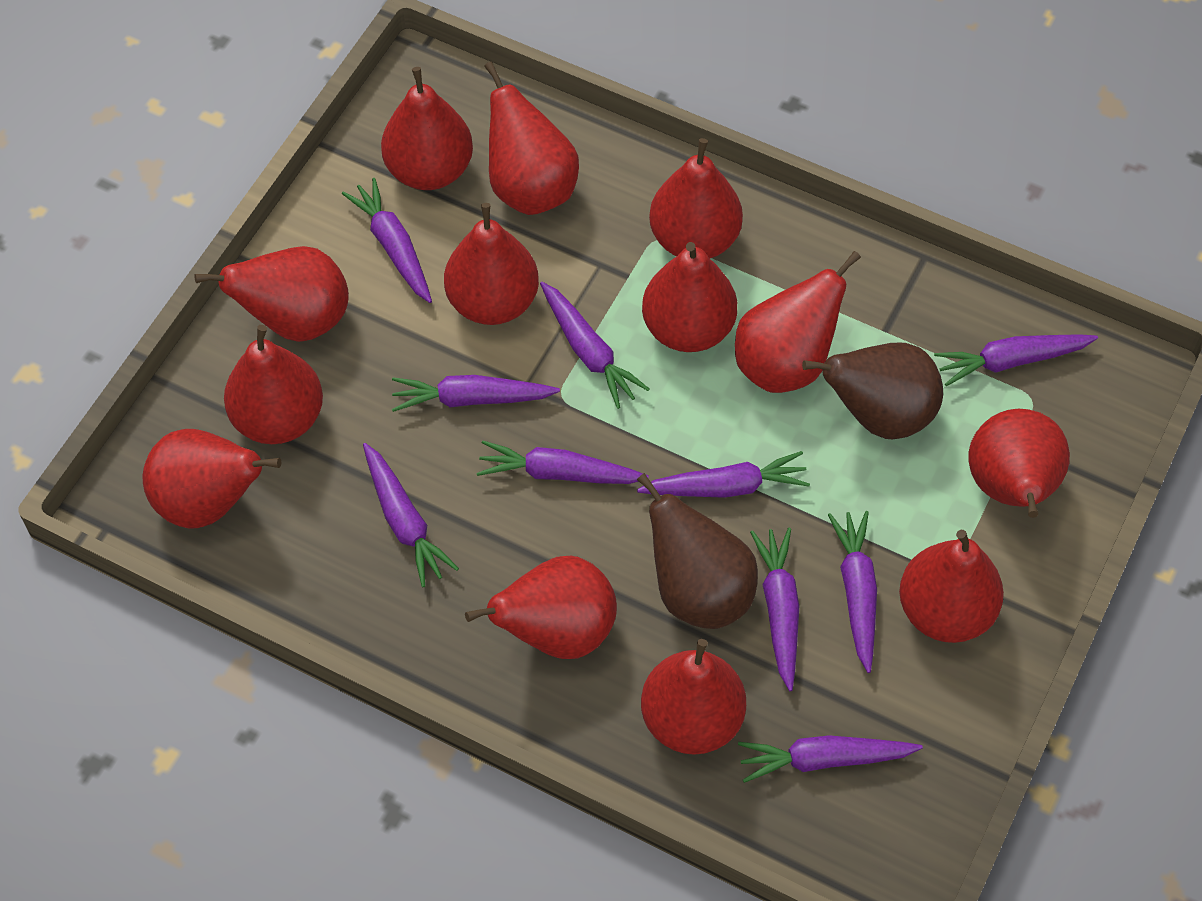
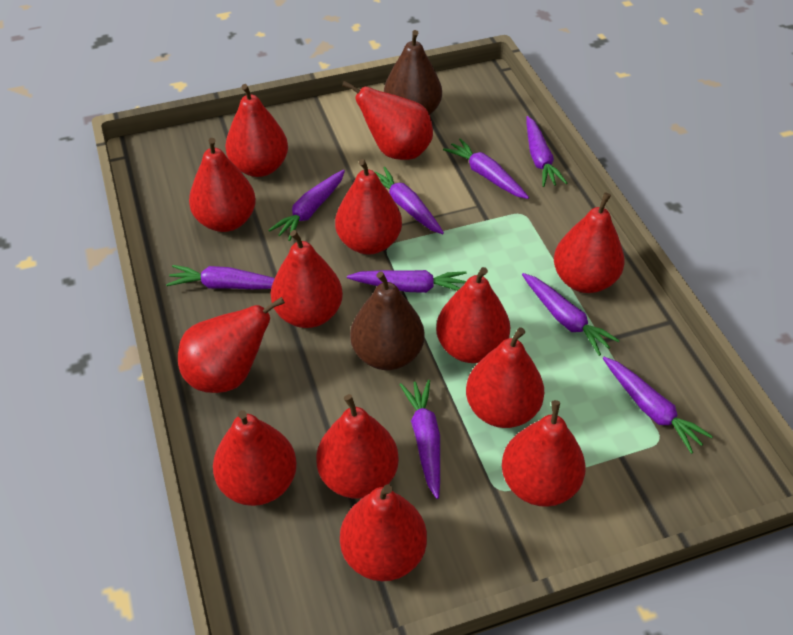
purple carrot: [342,178,432,303] [363,443,459,587] [392,375,560,412] [477,440,649,484] [540,282,649,409] [637,451,810,498] [738,735,923,783] [750,528,799,691] [828,511,877,673] [934,334,1098,386] = 10 -> [166,265,275,289] [269,170,345,241] [347,270,466,293] [375,167,444,234] [400,380,440,499] [443,138,529,199] [522,273,620,356] [526,116,567,187] [603,357,713,454] = 9

